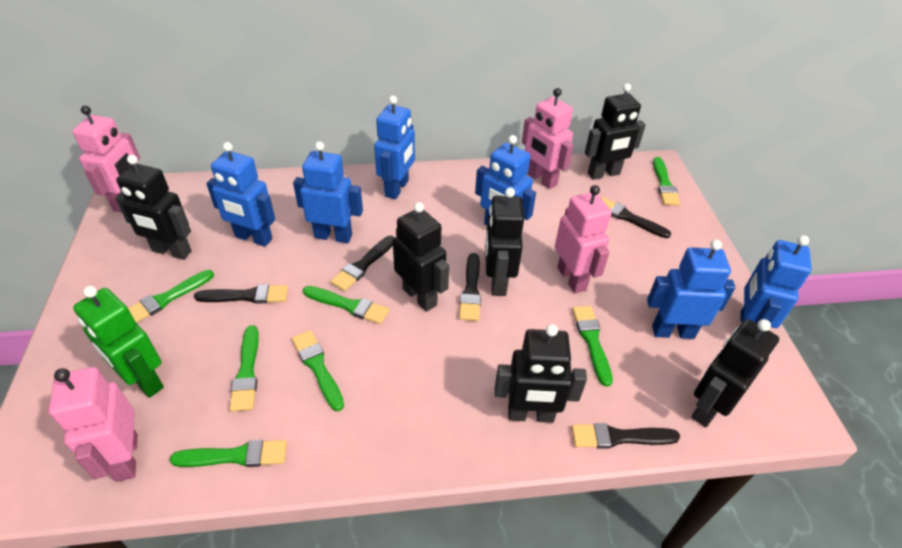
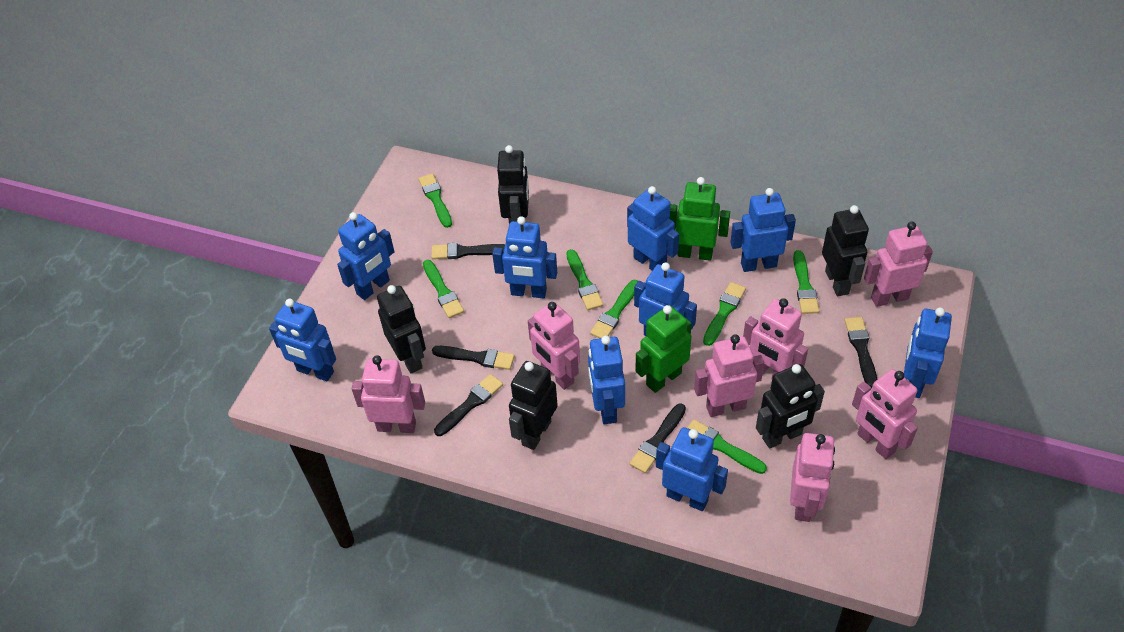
black robot: [115,155,192,260] [393,202,449,312] [485,188,524,296] [495,324,587,423] [585,83,646,180] [691,319,779,427] = 6 -> [377,285,426,374] [497,145,529,224] [509,361,558,450] [756,364,825,448] [822,205,869,296] = 5
blue robot: [206,142,275,247] [293,141,363,243] [374,95,415,199] [475,135,536,226] [647,240,736,339] [741,235,812,328] = 6 -> [269,299,336,381] [337,212,394,300] [492,216,557,298] [588,336,625,424] [627,186,679,271] [634,262,697,336] [656,427,728,511] [730,188,796,272] [904,307,952,398] = 9
green robot: [73,286,164,398] = 1 -> [636,305,692,393] [669,177,730,261] = 2
pink robot: [49,367,138,482] [72,105,140,213] [522,88,574,189] [555,185,612,293] = 4 -> [352,355,425,433] [528,302,580,390] [694,334,764,417] [743,298,808,378] [790,433,835,522] [852,369,918,459] [864,221,933,307] = 7

